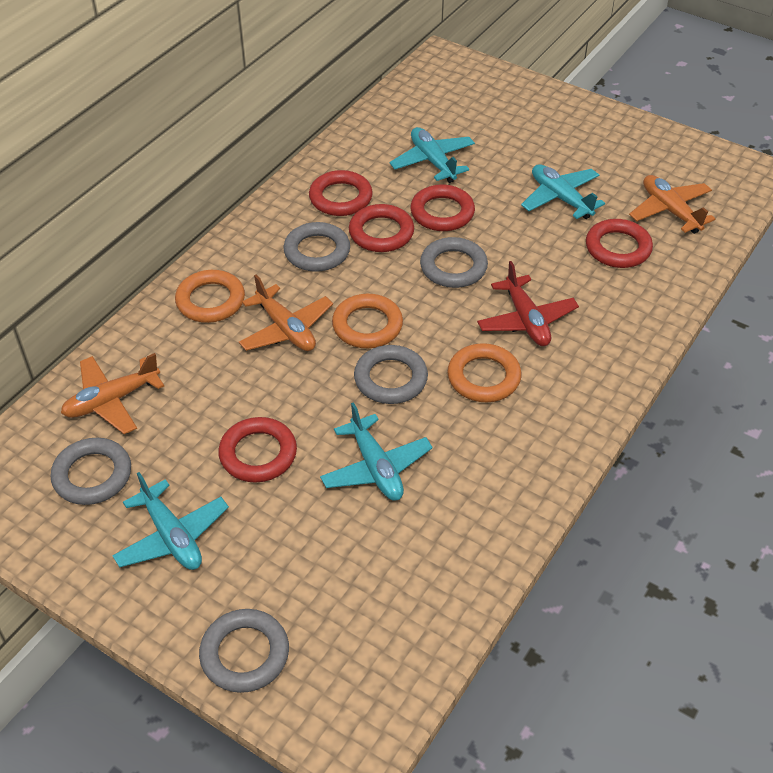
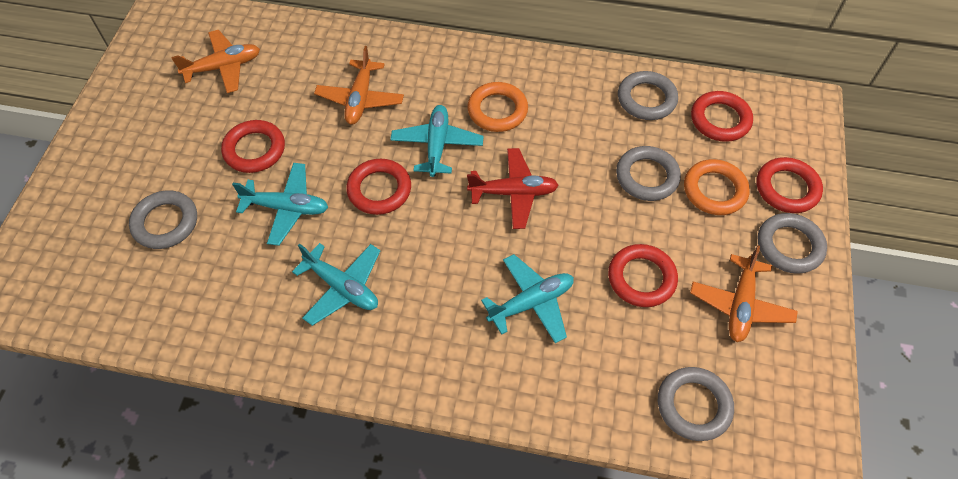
orange ring: [175,270,245,323] [332,294,403,348] [447,343,521,402] = 3 -> [467,82,528,132] [684,159,750,215] = 2

